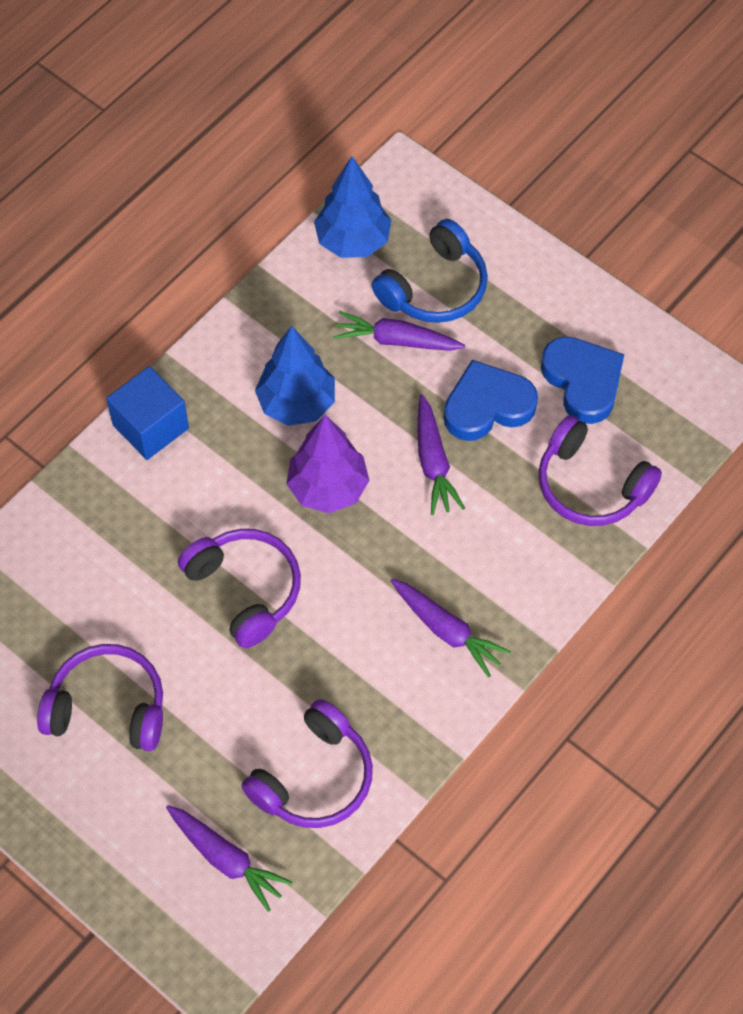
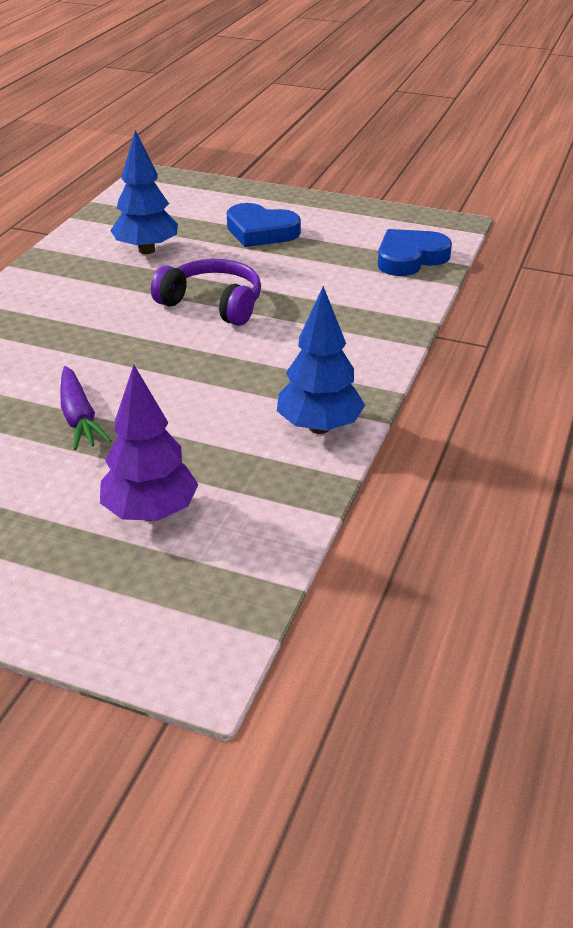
blue cube: [106,366,189,460] = 1 -> none = 0
blue headphones: [372,219,488,323] = 1 -> none = 0
purple carrot: [166,805,292,912] [333,311,465,351] [391,579,511,677] [417,394,465,515] = 4 -> [60,366,111,450] = 1
purple headphones: [37,644,163,751] [178,529,301,648] [241,699,373,828] [539,415,662,526] = 4 -> [151,259,261,326] = 1

